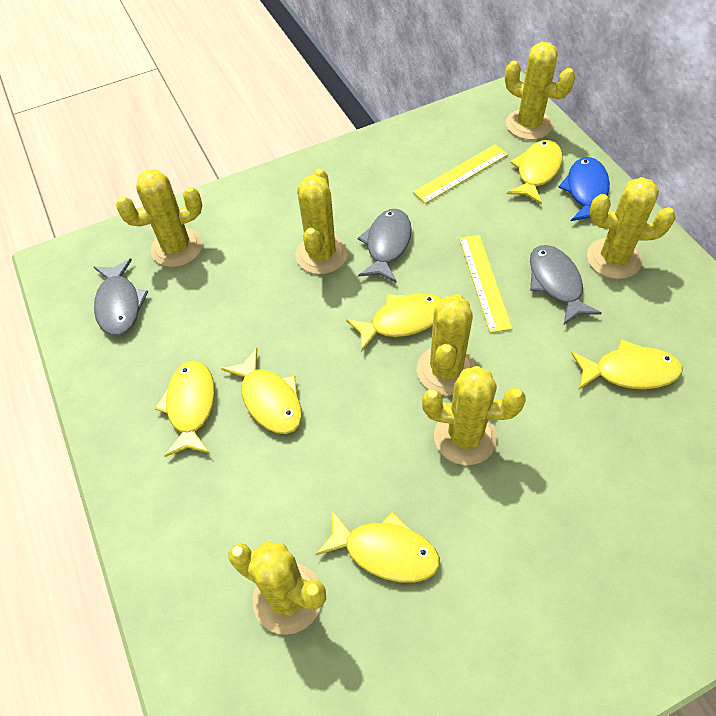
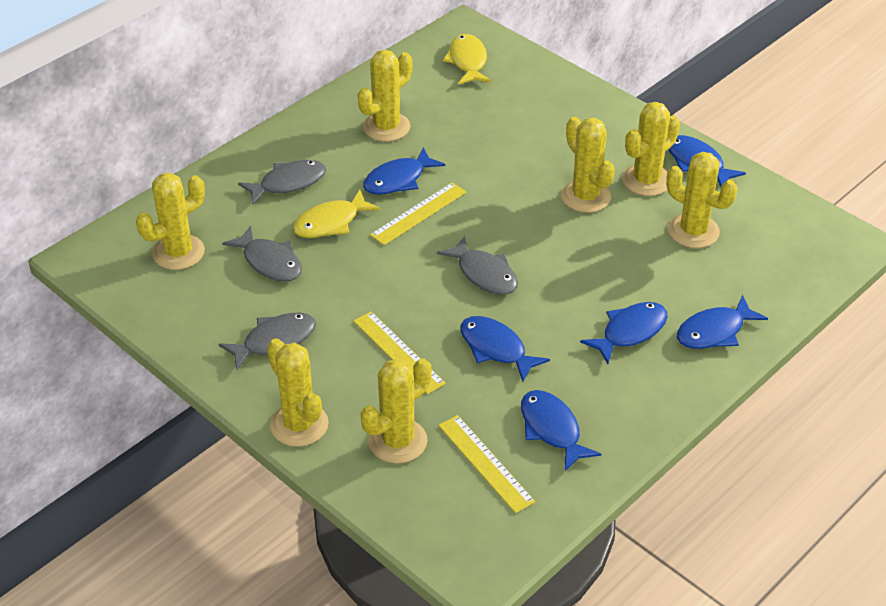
blue fish: [558,157,610,221] = 1 -> [363,147,445,195] [460,316,550,382] [521,390,601,471] [580,302,668,364] [668,135,746,187] [677,295,768,349] = 6
grey fish: [94,258,148,336] [358,209,412,283] [530,245,602,325] = 3 -> [219,313,316,370] [222,225,302,282] [238,160,326,205] [437,236,518,295] = 4
yellow fish: [154,360,215,457] [221,348,302,434] [316,510,440,583] [346,293,441,352] [507,140,563,204] [571,339,682,389] = 6 -> [293,190,380,238] [443,34,491,85] = 2
yellow ruler: [413,144,508,204] [459,235,512,333] = 2 -> [353,311,446,394] [370,182,466,245] [438,415,535,513] = 3

